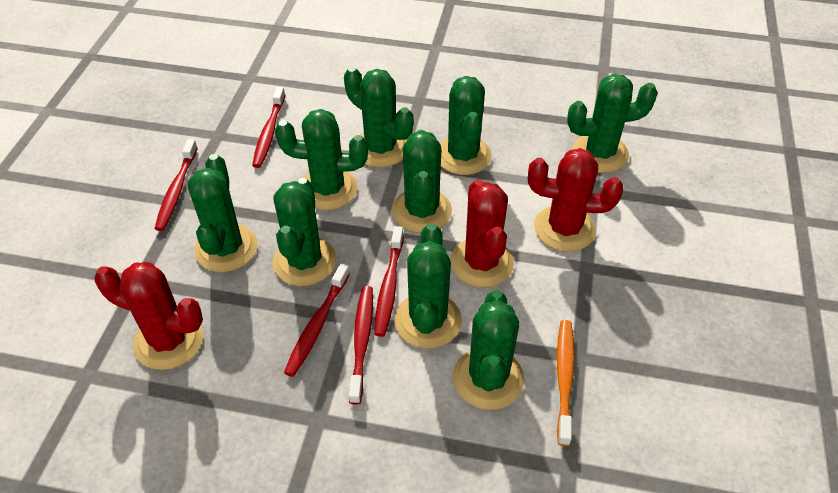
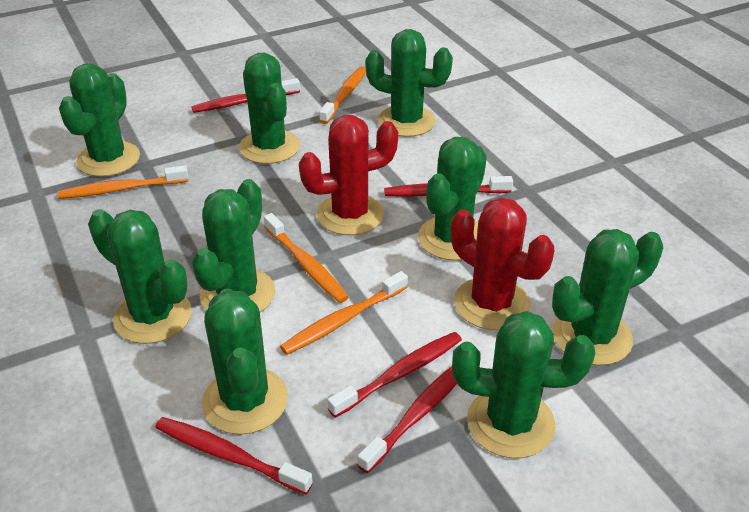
orange toothbrush: [557,320,575,446] = 1 -> [58,165,189,199] [264,213,348,303] [280,271,408,355] [319,66,366,124] = 4
red cactus: [94,262,204,370] [450,179,514,287] [528,148,623,252] = 3 -> [299,115,398,235] [451,198,554,330] = 2

